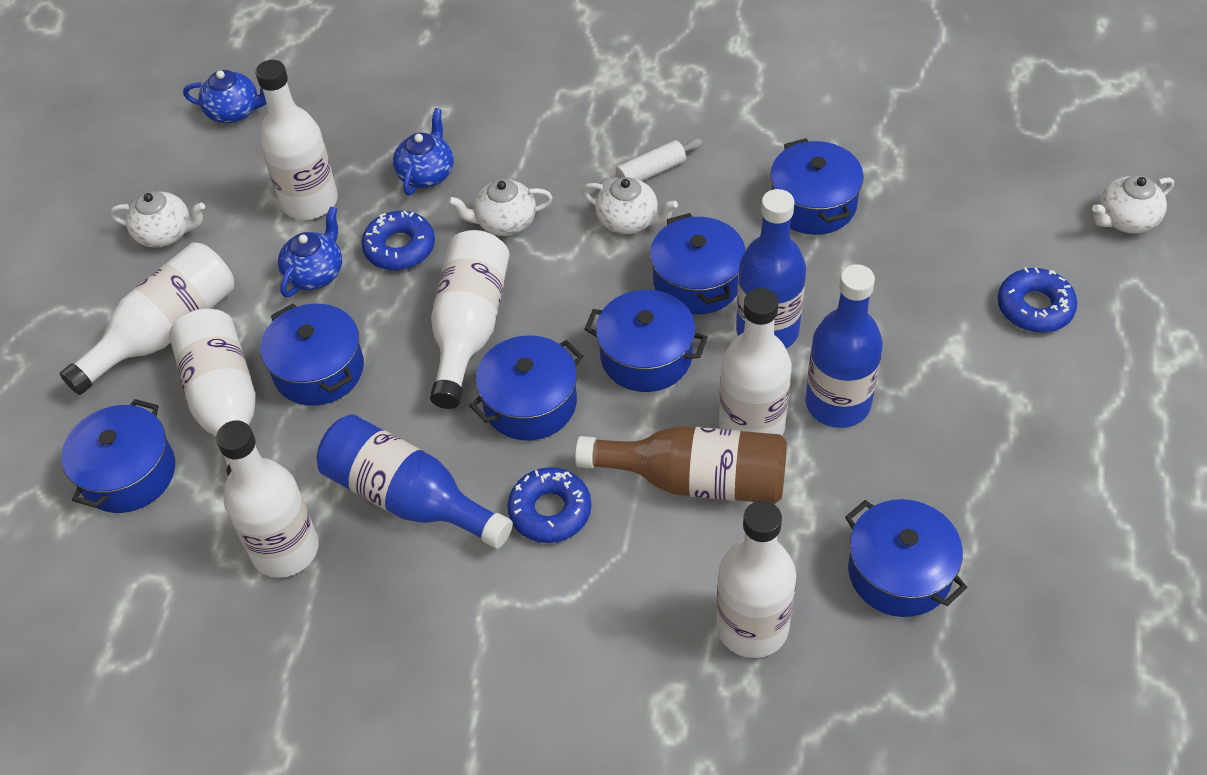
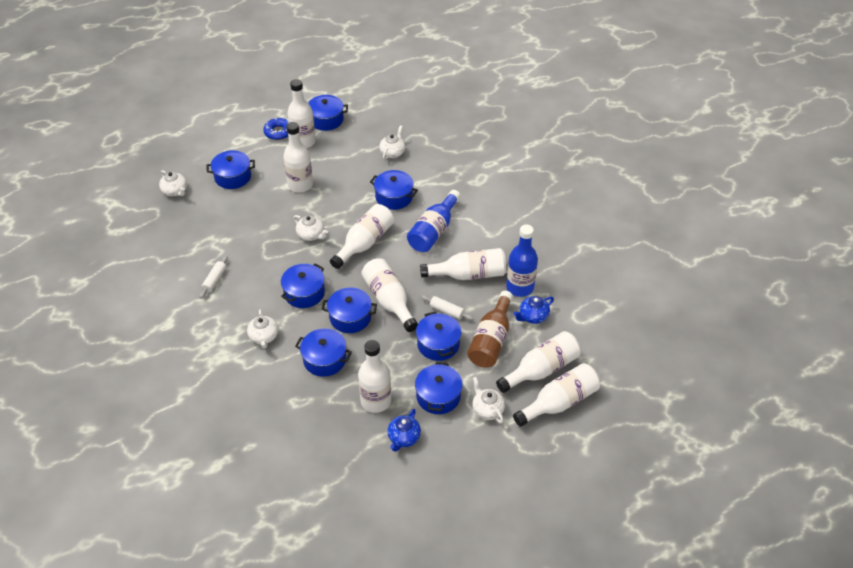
blue bottle: [317,414,513,549] [736,189,806,349] [805,264,883,428] = 3 -> [407,190,461,252] [506,225,538,297] = 2
blue donut: [361,211,435,270] [507,467,591,543] [997,267,1077,333] = 3 -> [263,118,288,140] = 1
blue pot: [61,399,175,513] [260,304,364,406] [469,335,583,441] [584,290,708,392] [650,213,746,315] [770,138,864,235] [845,499,967,617] = 7 -> [207,150,255,189] [281,263,325,308] [295,329,352,377] [308,95,348,131] [322,287,377,333] [370,170,418,210] [415,362,463,414] [416,311,461,361] = 8
blue teapot: [183,70,267,123] [278,207,342,297] [393,108,453,195] = 3 -> [387,409,421,452] [513,296,554,324] = 2
white bottle: [60,242,234,395] [169,309,256,476] [216,420,319,578] [255,60,338,220] [430,230,510,409] [716,501,796,658] [719,288,792,435] = 7 -> [283,122,313,192] [287,79,316,148] [330,204,394,269] [358,340,391,413] [361,258,418,332] [420,248,506,280] [496,331,581,393] [513,363,600,427] = 8
white rolling pin: [600,139,702,187] = 1 -> [200,256,228,298] [421,295,474,320] = 2
white teapot: [110,191,205,248] [448,179,553,236] [582,177,678,234] [1092,175,1174,234] = 4 -> [159,170,187,196] [247,309,278,348] [293,215,328,241] [379,125,405,160] [472,377,505,424] = 5

